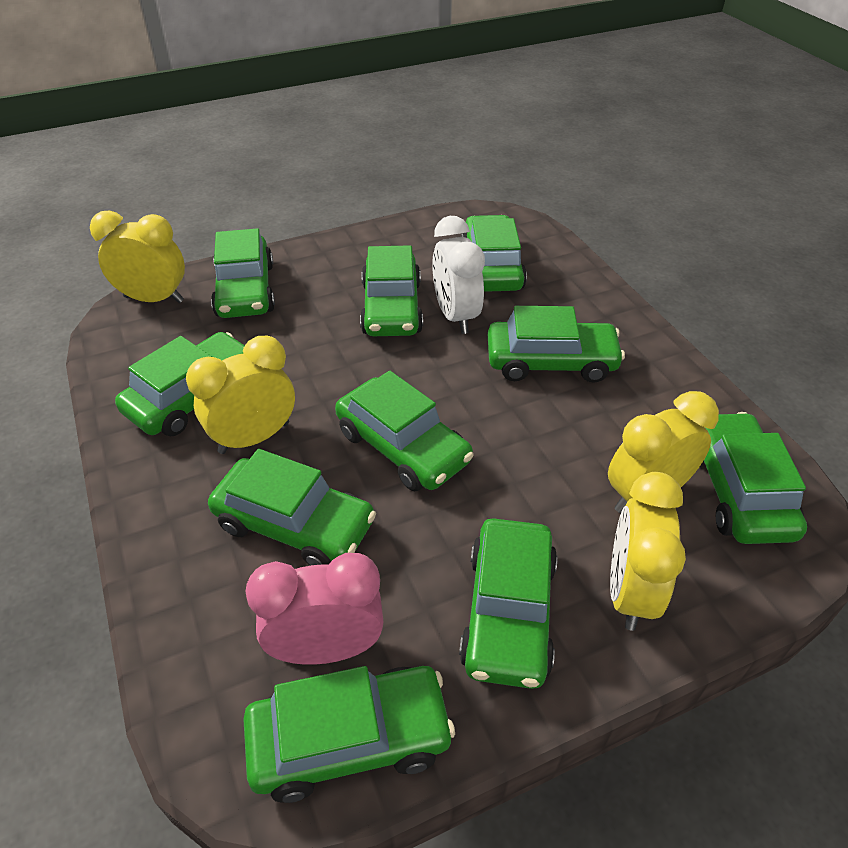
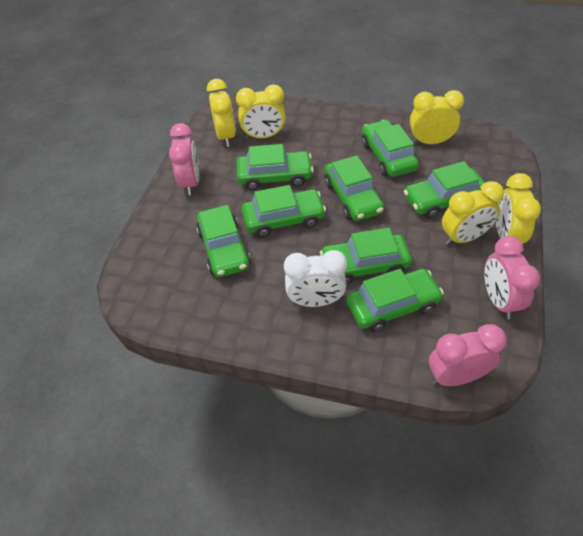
green car: [115,332,245,436] [208,449,376,566] [211,228,275,318] [243,666,455,803] [335,371,474,491] [360,245,423,336] [459,518,557,689] [461,215,527,292] [488,306,625,383] [703,412,807,544] = 10 -> [196,205,251,277] [237,144,314,190] [242,185,326,238] [320,228,412,285] [325,155,384,221] [346,269,444,332] [362,120,419,177] [404,161,485,219] = 8
pink clock: [245,553,384,665] = 1 -> [169,123,199,195] [429,324,506,386] [484,236,540,319] = 3
yellow clock: [90,211,185,303] [186,336,295,454] [608,391,719,513] [610,472,686,631] = 4 -> [207,79,236,147] [236,84,286,139] [410,90,464,144] [442,181,504,245] [496,173,541,244] = 5

